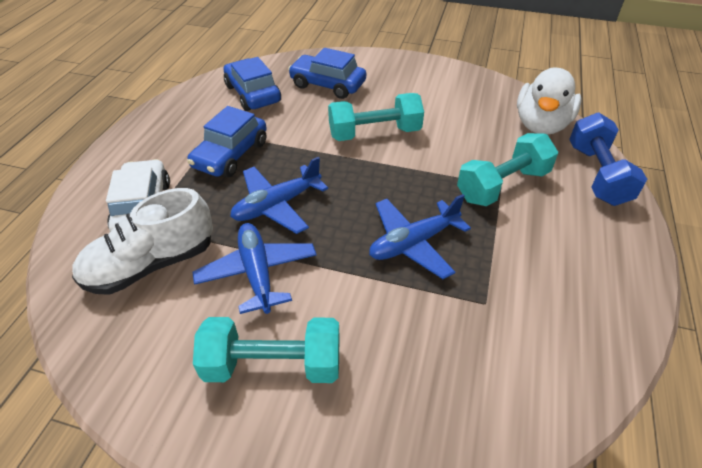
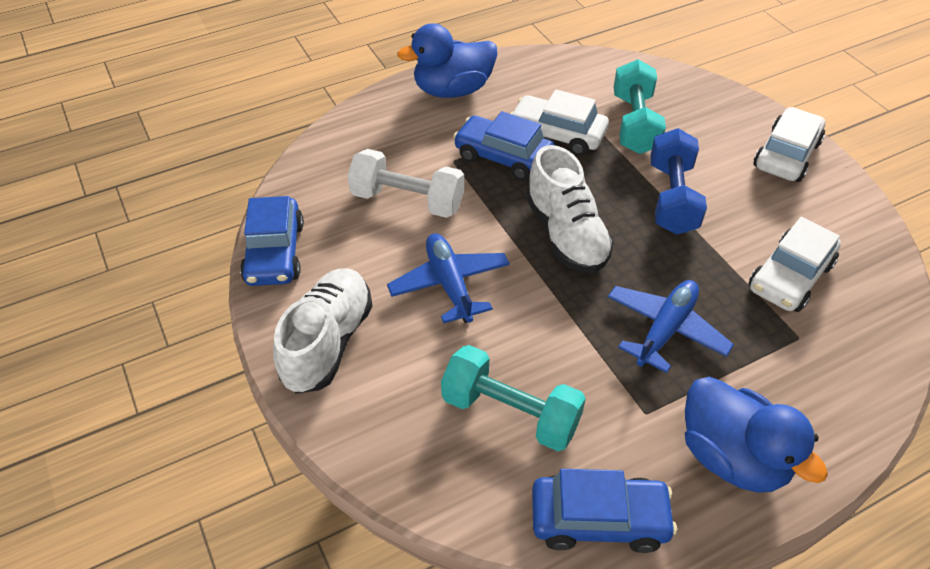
blue duck: none = 0 -> [397,23,498,98] [685,377,828,493] = 2
blue plane: [192,223,316,314] [230,157,328,234] [369,194,471,279] = 3 -> [387,233,510,323] [608,280,734,373] = 2
turquoise dumbbell: [193,317,339,383] [328,93,424,141] [457,133,558,206] = 3 -> [441,345,586,451] [614,59,666,154] = 2
white car: [106,159,170,232] = 1 -> [510,89,609,156] [749,217,841,312] [753,107,825,182] = 3
white duck: [517,68,582,135] = 1 -> none = 0
white dumbbell: none = 0 -> [347,149,464,218] = 1
white shoe: [72,188,213,295] = 1 -> [273,268,372,393] [526,145,614,273] = 2

